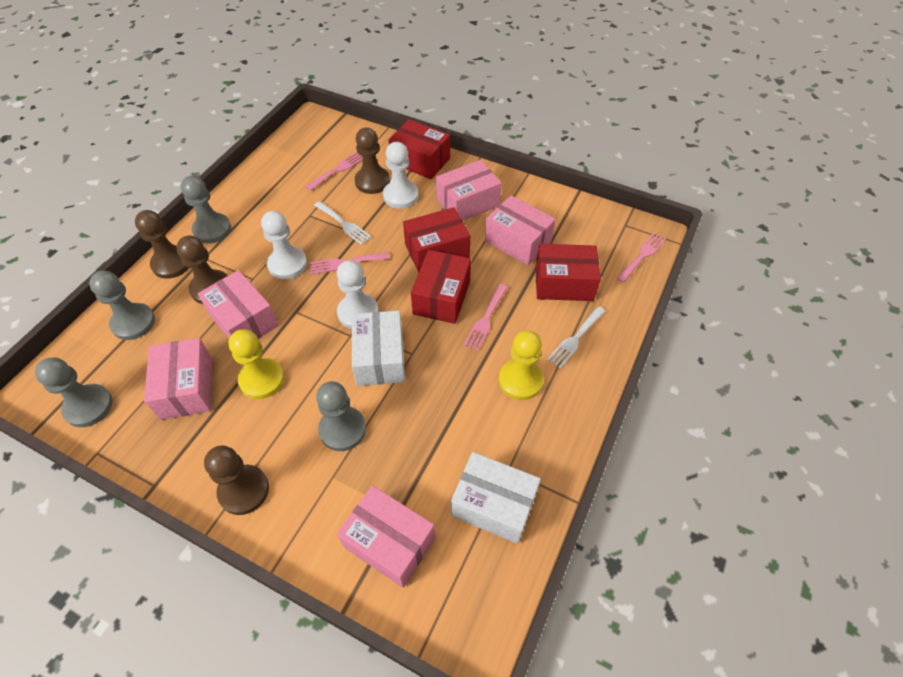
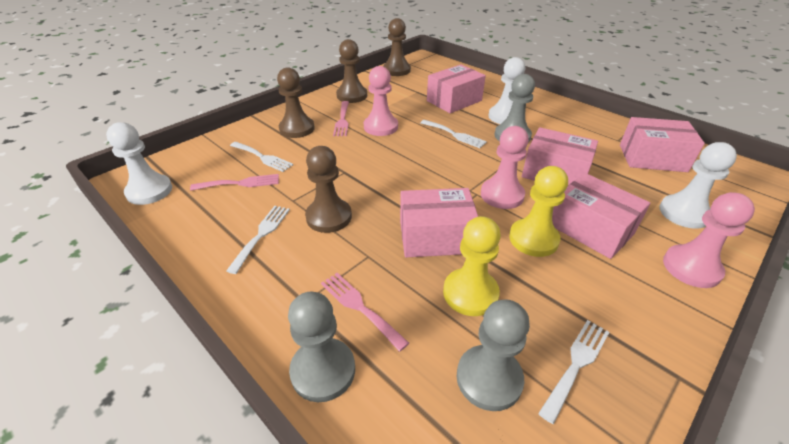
grey pawn: [35,357,113,427] [89,271,155,340] [181,176,231,243] [316,381,366,451] = 4 -> [288,292,355,402] [457,299,530,411] [495,74,535,143] = 3
pink fork: [306,152,363,191] [310,253,389,274] [464,284,508,351] [616,232,666,283] = 4 -> [190,174,279,191] [321,273,409,352] [333,101,349,136] = 3
pink pawn: none = 0 -> [364,66,398,136] [481,126,529,209] [663,192,755,288] = 3
red box: [388,119,450,179] [403,207,470,272] [411,250,471,324] [535,244,601,301] = 4 -> none = 0
white box: [352,311,405,386] [451,452,541,544] = 2 -> none = 0
white fork: [314,201,372,245] [547,306,606,368] = 2 -> [226,206,290,274] [230,142,293,172] [421,120,487,148] [538,320,609,424] = 4

